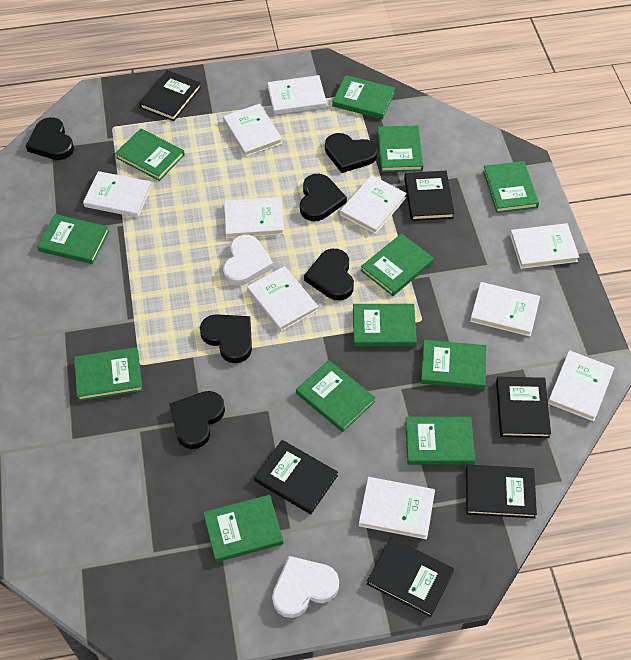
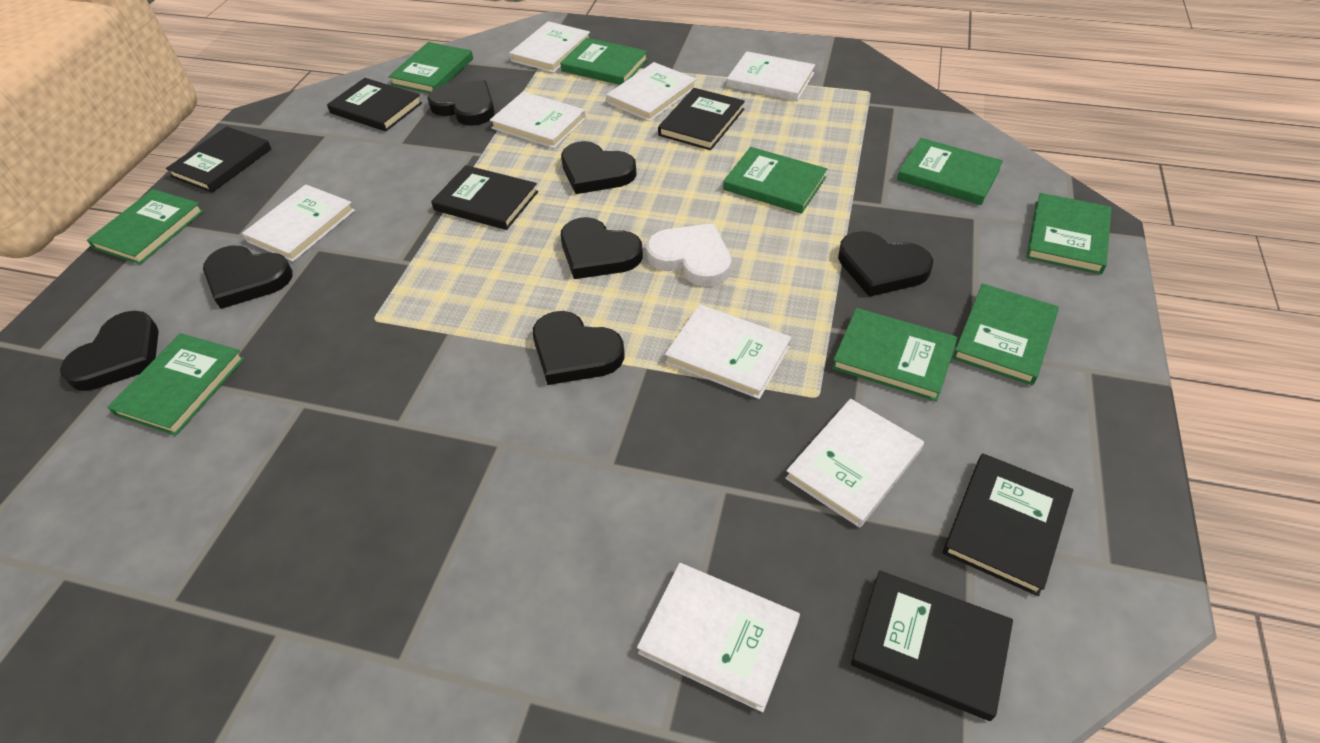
black heart: [26,117,74,160] [170,391,225,449] [200,314,252,363] [300,174,347,221] [304,249,354,300] [325,133,378,173] = 6 -> [60,311,159,391] [203,246,293,309] [427,80,495,126] [533,311,625,385] [561,141,637,194] [561,217,643,279] [838,231,933,297] = 7
green book: [37,214,109,264] [74,347,143,401] [115,128,185,181] [203,495,283,562] [296,360,376,432] [332,75,395,119] [353,304,417,347] [361,234,434,296] [377,125,423,172] [405,417,475,465] [421,340,486,389] [483,161,539,213] = 12 -> [87,189,204,264] [107,333,245,436] [388,42,473,93] [560,38,648,85] [723,147,827,214] [832,308,958,401] [897,138,1003,205] [953,284,1059,385] [1026,193,1112,275] = 9
white book: [83,171,152,218] [223,104,283,157] [224,197,284,238] [247,266,318,332] [268,75,327,115] [340,175,407,234] [359,477,435,539] [470,282,540,336] [510,223,579,269] [548,350,615,421] = 10 -> [242,184,355,262] [490,91,586,148] [509,21,590,73] [606,62,696,121] [637,563,800,712] [665,305,791,399] [727,51,815,101] [785,399,924,528] = 8
white heart: [223,235,273,285] [272,556,339,618] = 2 -> [647,223,731,287] = 1

